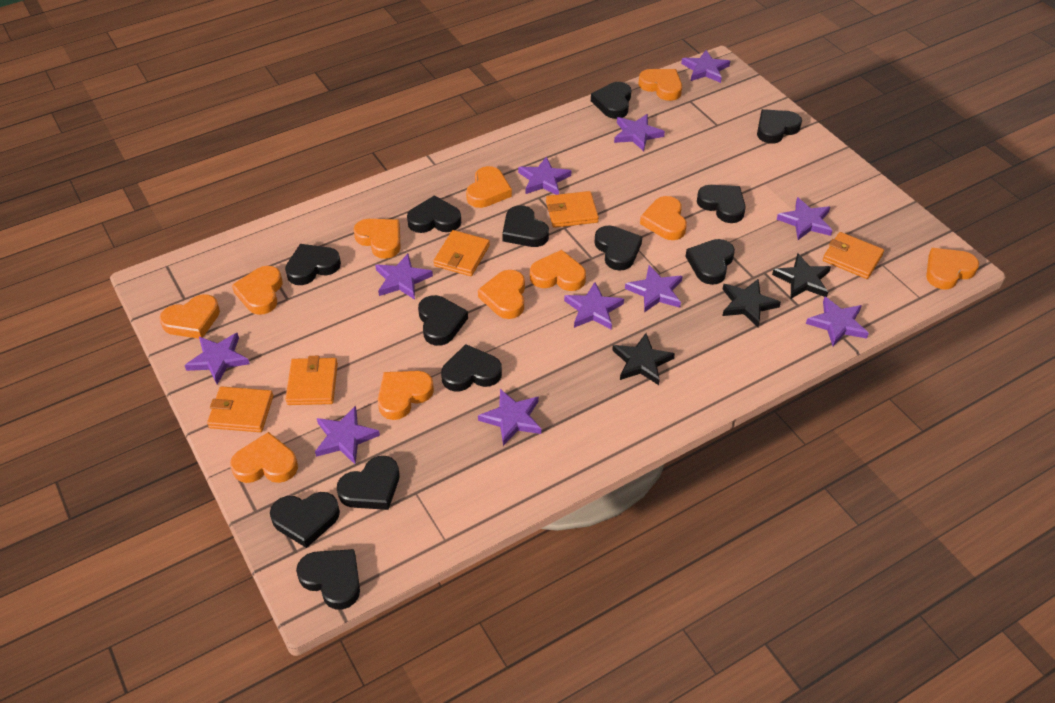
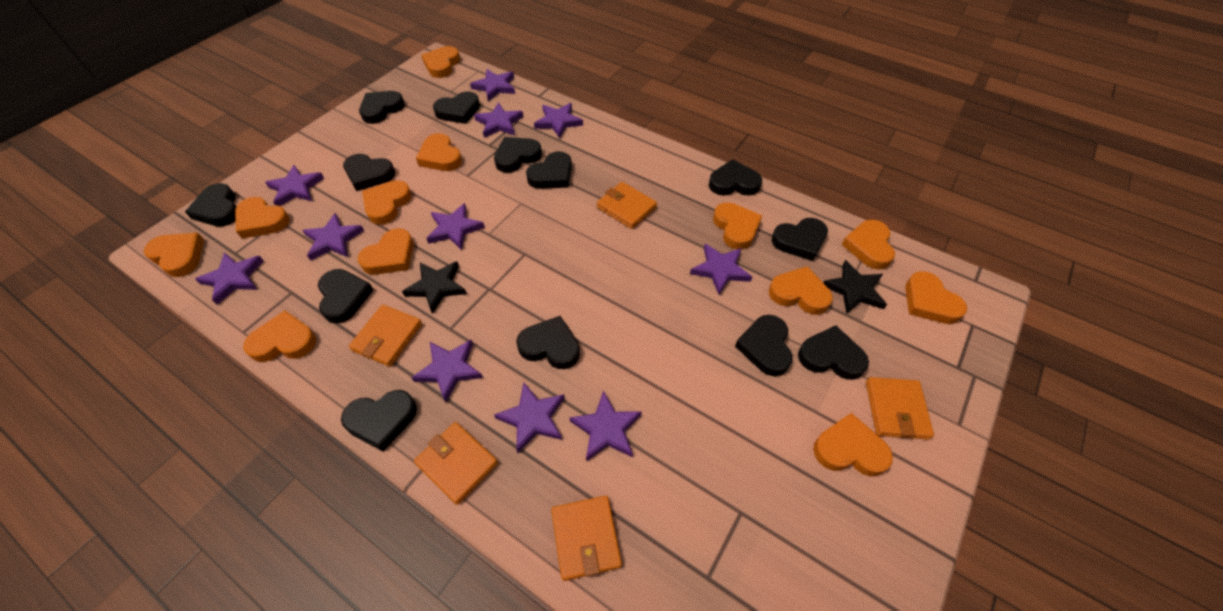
black star: [612,333,675,385] [722,279,781,327] [772,253,831,299] = 3 -> [402,261,467,314] [823,260,887,314] = 2
orange heart: [159,294,220,339] [230,432,298,483] [232,266,283,315] [353,219,400,259] [378,371,434,420] [466,166,512,208] [478,270,525,319] [530,250,586,291] [638,69,682,101] [640,196,687,240] [926,248,979,289] = 11 -> [144,233,204,277] [235,197,290,238] [243,310,316,362] [358,228,414,275] [362,180,412,225] [416,133,462,171] [421,46,460,78] [713,202,762,249] [769,266,833,315] [813,413,893,476] [841,220,895,269] [905,271,967,324] = 12

